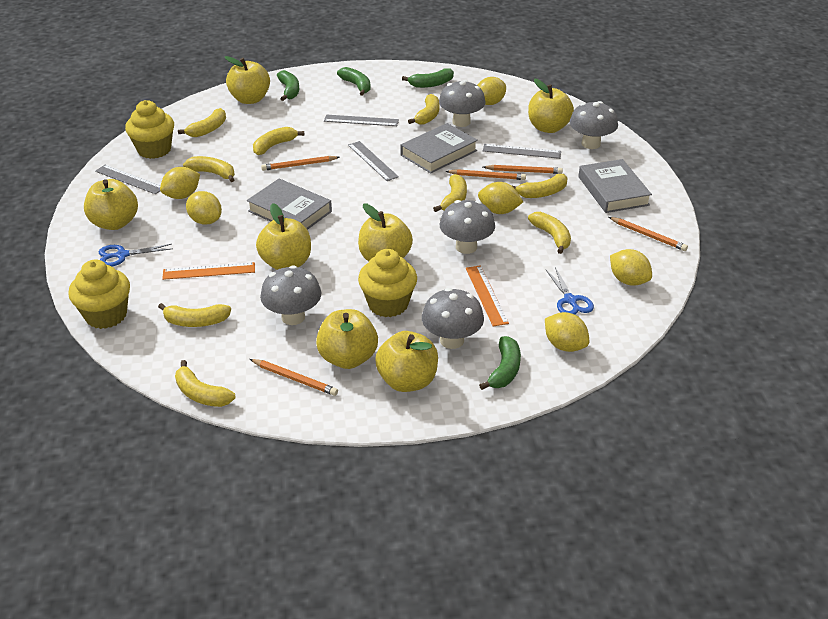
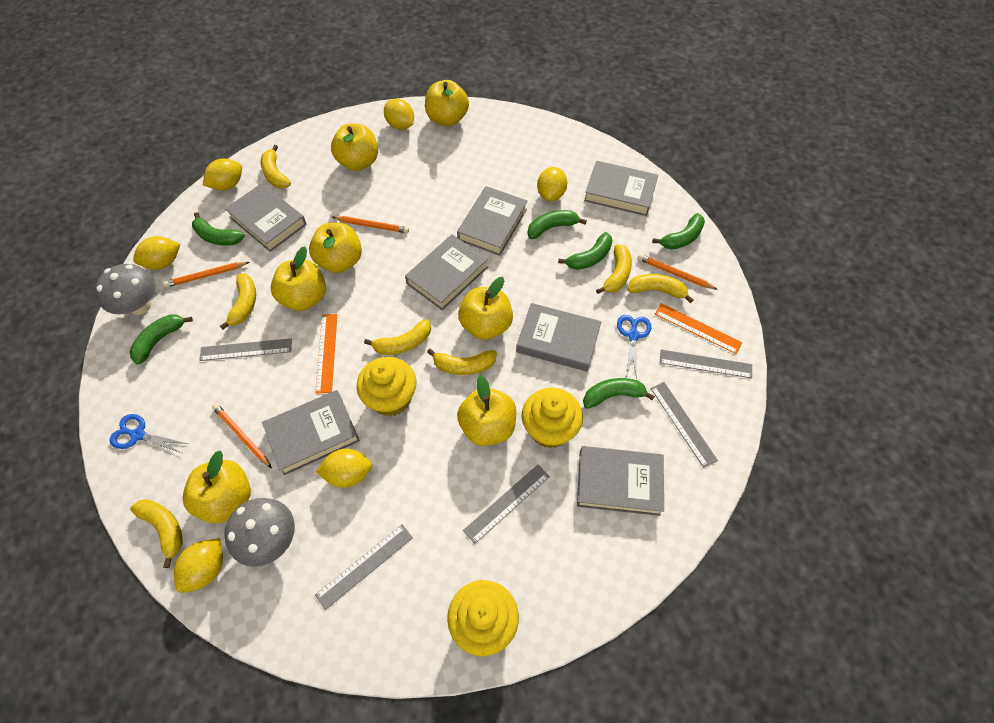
green banana: [277,70,299,101] [337,67,371,96] [402,68,454,88] [479,336,521,390] = 4 -> [130,315,193,365] [192,212,245,246] [527,210,587,239] [558,232,612,270] [583,378,655,409] [652,213,705,249] = 6
grey book: [247,179,332,230] [400,123,478,173] [578,159,652,213] = 3 -> [225,183,307,252] [262,390,360,475] [405,234,488,310] [457,186,527,256] [516,303,601,372] [577,446,664,516] [584,161,658,216] = 7
grey mushroom: [260,265,321,325] [422,288,484,349] [439,80,486,127] [440,200,495,254] [569,101,618,149] = 5 -> [95,264,156,315] [224,498,295,567] = 2
grey ruler: [95,165,161,194] [324,115,399,126] [348,141,399,181] [483,144,561,159] = 4 -> [199,338,292,361] [315,524,413,610] [463,465,550,544] [650,382,718,468] [660,349,752,378] = 5
orange pencil: [250,359,338,396] [261,156,340,171] [445,169,526,180] [483,165,563,174] [609,217,688,251] = 5 -> [163,262,249,287] [212,403,272,468] [332,216,409,233] [638,254,718,290] = 4
yellow banana: [158,303,231,327] [175,360,236,407] [178,108,226,137] [183,156,235,182] [253,127,304,155] [408,94,440,125] [433,174,467,212] [511,174,568,198] [528,212,571,254] = 9 -> [130,499,183,568] [220,274,256,330] [261,145,291,188] [364,319,431,355] [427,349,497,375] [596,244,632,294] [627,274,694,303] = 7

